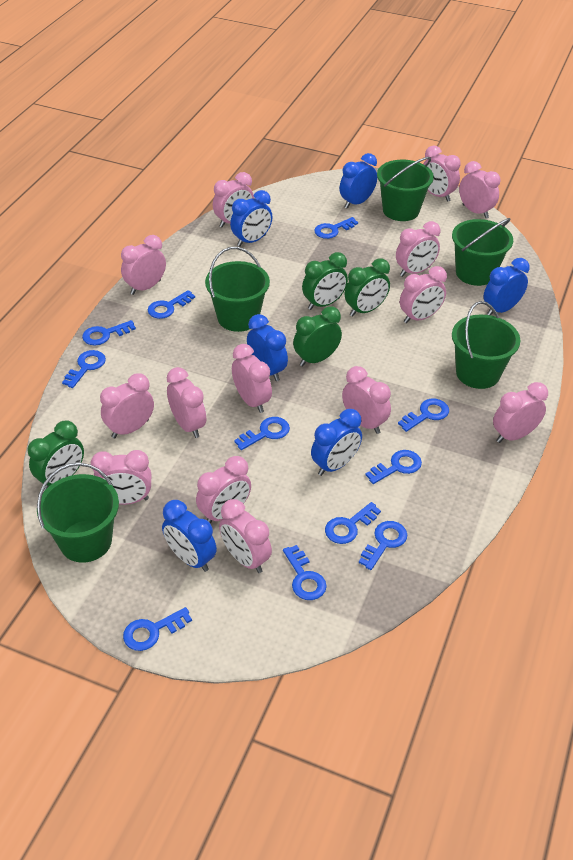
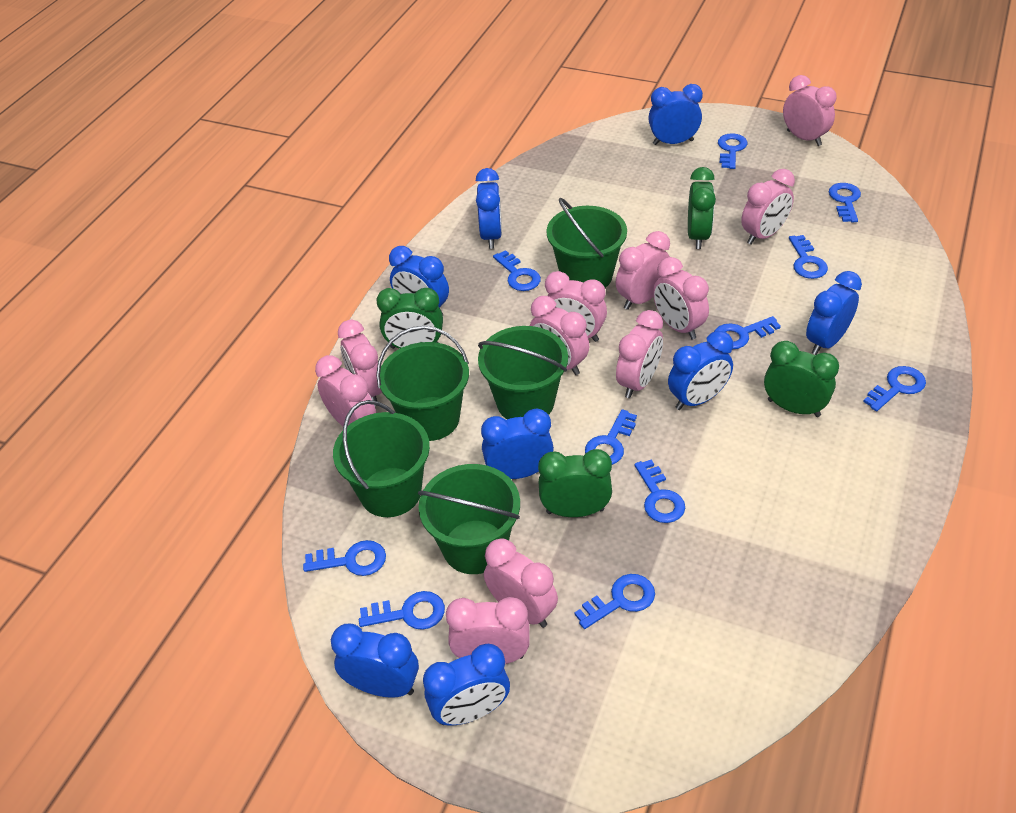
blue clock: [162,500,217,572] [230,190,272,247] [247,314,288,381] [311,409,362,476] [339,153,377,209] [483,258,530,315] = 6 -> [331,624,419,698] [389,246,449,315] [423,644,510,726] [476,168,502,249] [481,409,554,479] [648,84,703,145] [668,331,733,410] [806,271,862,355] = 8
pink clock: [91,450,151,505] [100,373,154,438] [121,235,166,295] [167,367,206,438] [196,456,251,524] [213,172,254,228] [219,499,272,573] [232,344,272,413] [342,366,391,434] [396,221,440,277] [400,266,447,323] [423,145,461,202] [459,161,500,218] [493,382,548,443] = 14 -> [315,355,376,426] [338,320,382,406] [446,597,530,664] [484,539,558,628] [530,296,589,375] [545,271,607,342] [616,231,670,310] [616,310,663,398] [653,257,709,340] [741,169,795,244] [783,75,836,146] = 11

